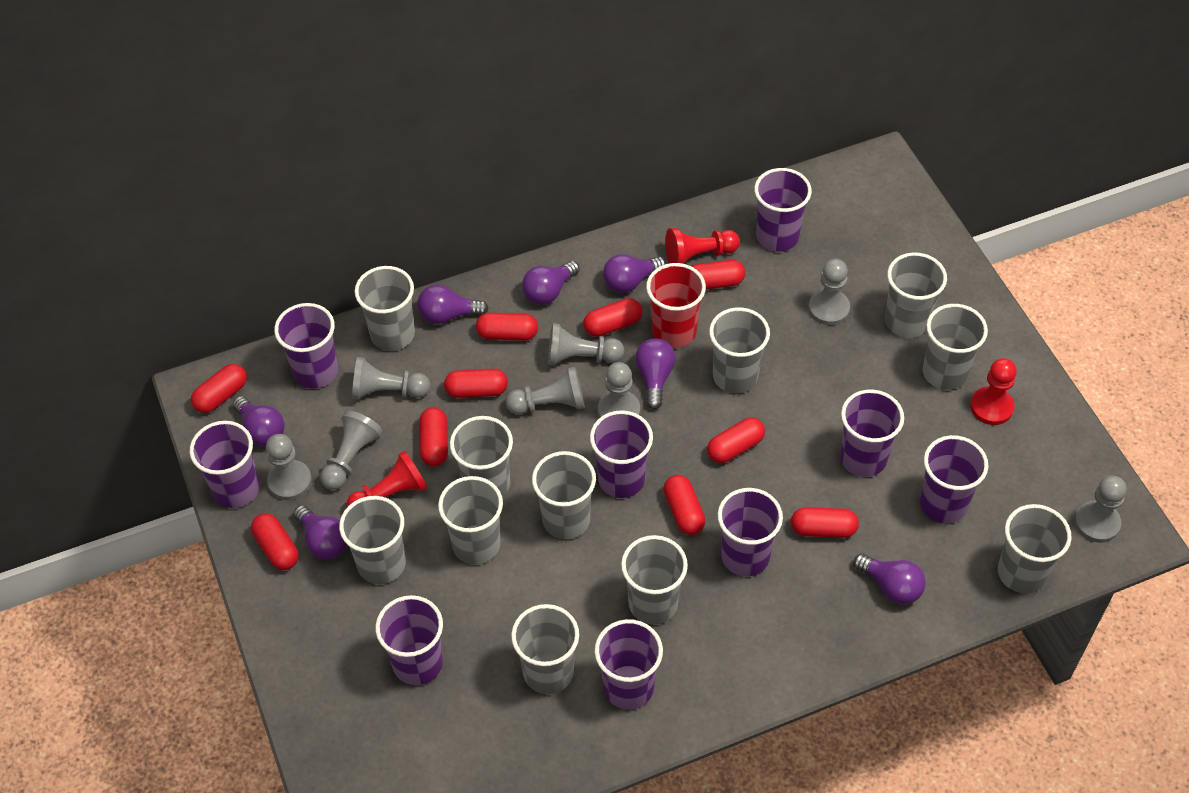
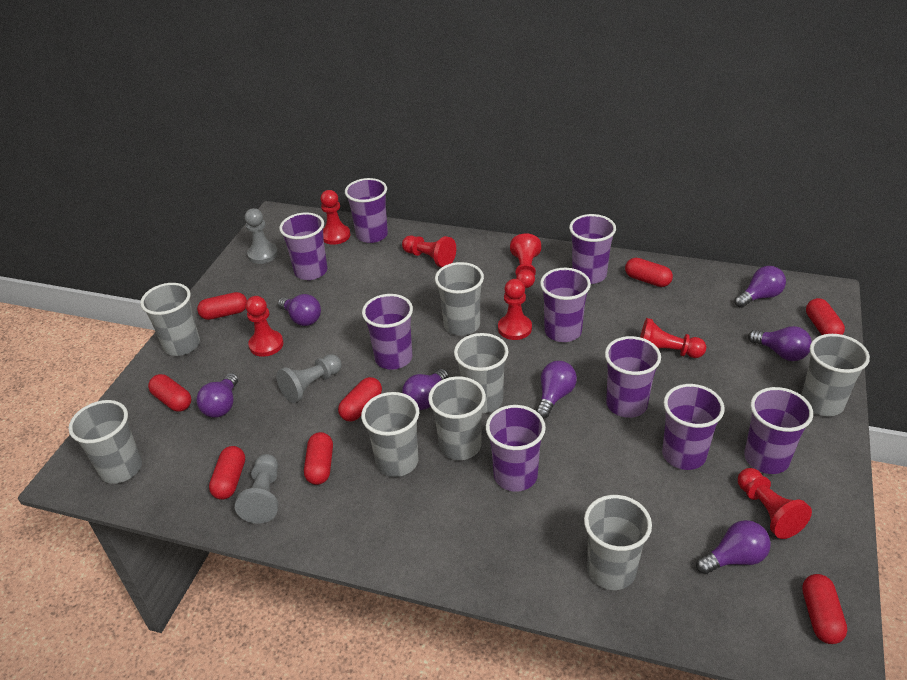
grey cup: [339,496,406,584] [355,266,415,351] [438,476,503,565] [450,416,513,497] [511,604,579,694] [532,451,596,539] [621,535,688,625] [709,307,770,393] [885,252,947,338] [923,304,988,390] [998,504,1072,593] = 11 -> [69,400,142,484] [140,283,200,356] [361,392,419,477] [428,376,486,460] [435,262,484,336] [454,333,509,413] [584,495,652,590] [801,334,870,416] = 8
grey pawn: [266,434,312,500] [320,411,383,490] [352,357,430,400] [506,367,585,414] [548,323,624,365] [598,362,640,418] [809,259,850,325] [1074,476,1127,543] = 8 -> [235,454,278,524] [245,208,278,264] [276,354,342,403] = 3
red capsule: [191,364,247,413] [251,513,299,570] [419,407,448,466] [444,369,508,398] [476,313,538,341] [583,298,642,337] [664,475,705,535] [691,260,745,290] [707,417,765,463] [791,507,859,538] = 10 -> [148,374,192,412] [197,292,247,320] [209,446,245,500] [304,432,333,485] [338,377,382,421] [625,258,673,287] [802,574,847,644] [806,298,845,335] = 8
red cup: [646,263,706,348] = 1 -> none = 0
red pawn: [347,450,428,507] [665,228,740,264] [970,358,1017,425] = 3 -> [246,296,283,357] [320,190,350,245] [402,235,456,267] [498,279,532,340] [510,233,541,288] [640,318,706,358] [738,468,812,539] = 7

